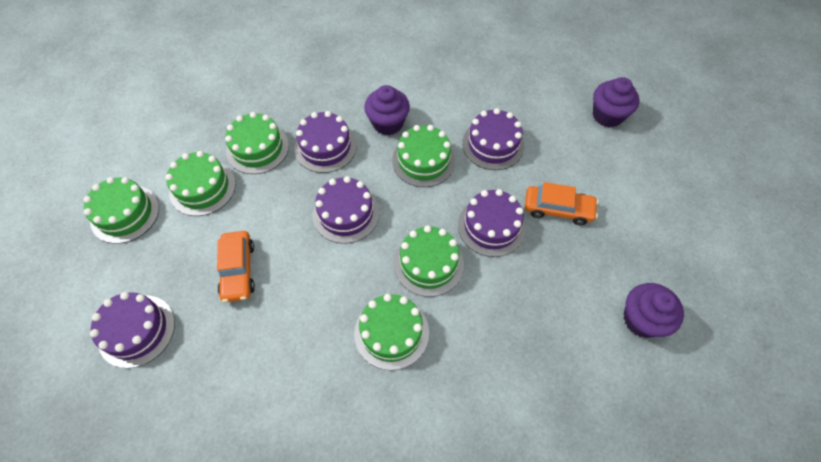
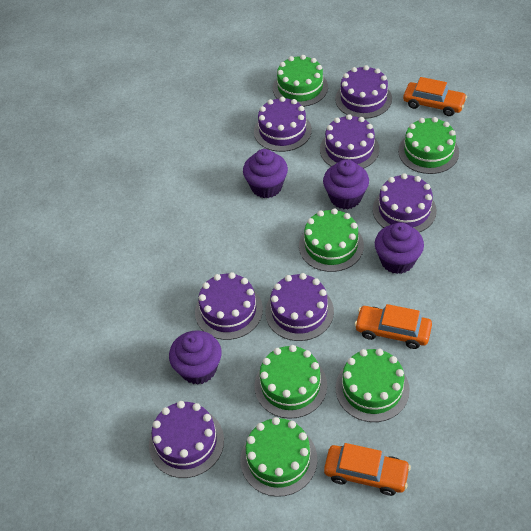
orange car: [217,231,255,302] [525,182,598,225] = 2 -> [324,443,411,496] [355,304,432,349] [403,77,467,116] = 3
purple cake: [90,292,175,368] [294,111,357,173] [313,176,379,244] [458,189,526,257] [462,108,524,170] = 5 -> [149,401,224,478] [195,272,263,340] [254,97,312,152] [265,273,334,341] [320,114,379,168] [335,65,392,119] [373,173,437,232] = 7
purple cupcake: [364,85,410,135] [593,77,639,127] [624,283,684,338] = 3 -> [169,330,222,385] [243,149,288,198] [323,159,369,209] [375,222,424,274] = 4

